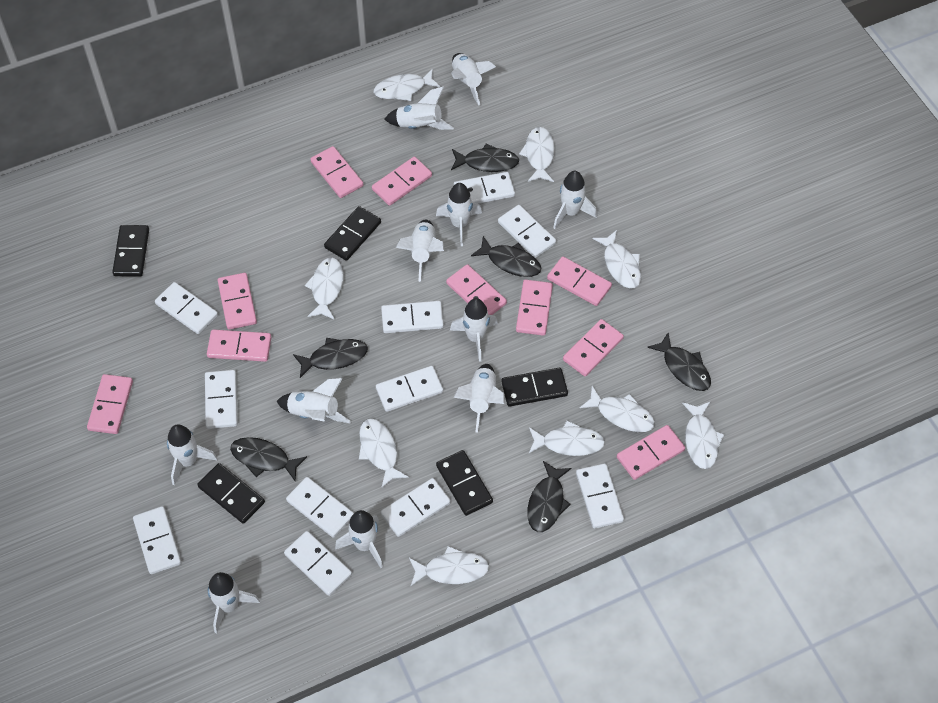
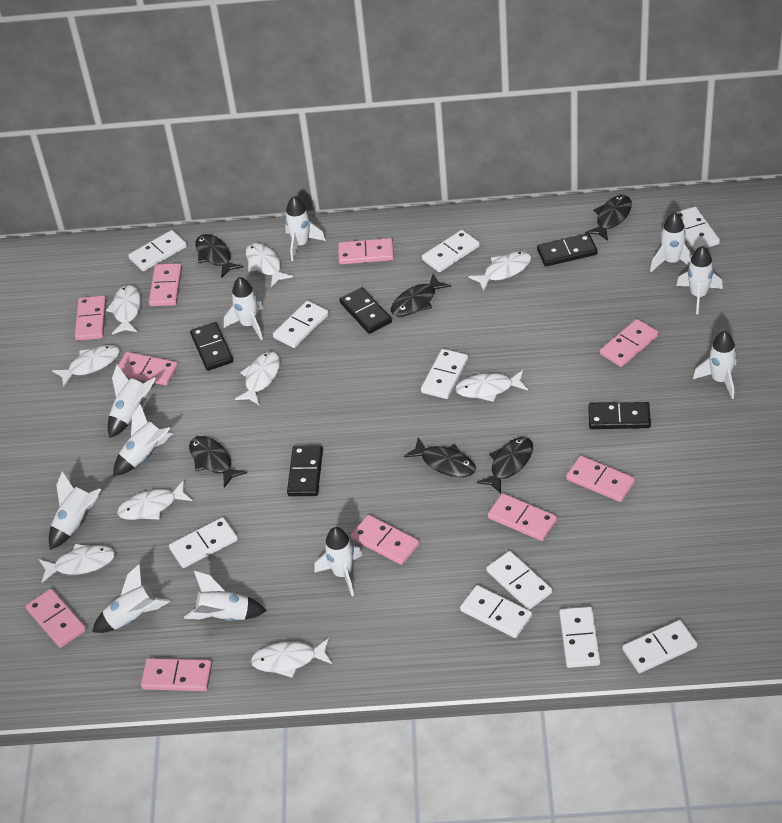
white domino: [133,506,181,574] [155,282,218,334] [205,370,238,429] [284,531,352,596] [286,477,354,538] [376,366,443,412] [381,301,444,333] [381,478,451,537] [454,172,515,204] [498,205,556,258] [576,463,624,529] = 11 -> [128,230,187,271] [169,517,238,568] [273,301,329,348] [421,349,468,399] [422,230,480,272] [460,585,532,638] [486,551,552,610] [559,606,600,668] [623,620,697,673] [676,207,720,251] = 10

